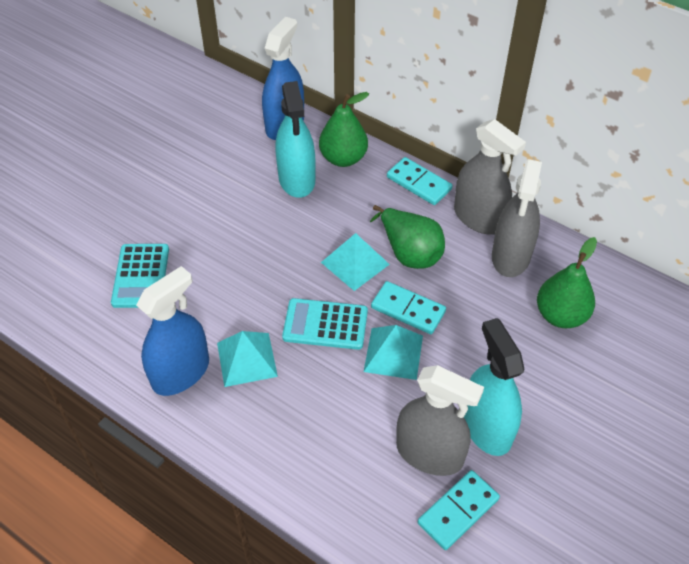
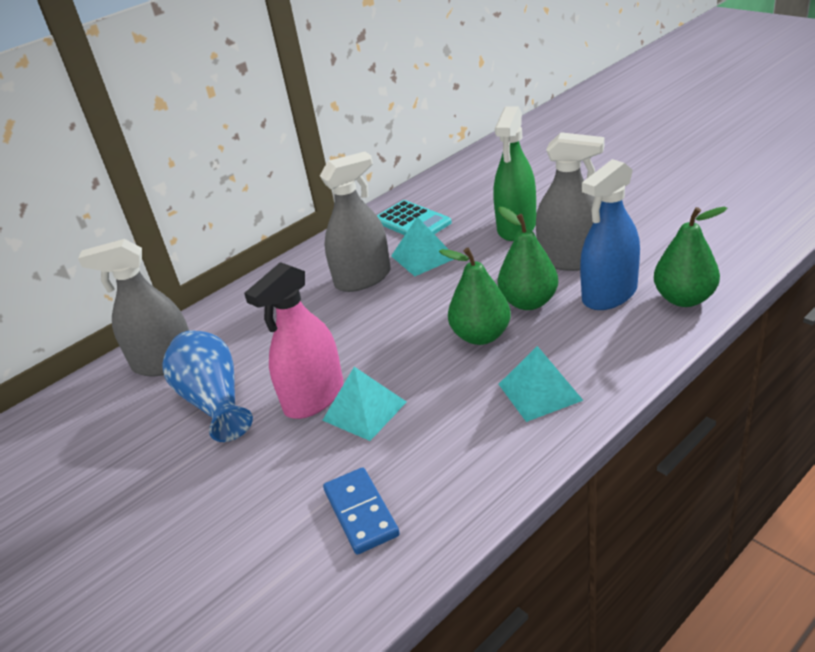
blue domino: none = 0 -> [323,467,400,554] = 1
blue spray bottle: [136,266,209,396] [262,17,304,140] = 2 -> [580,159,640,310] = 1
blue vase: none = 0 -> [162,330,253,442] = 1
green spray bottle: none = 0 -> [493,106,536,241] = 1
pink spray bottle: none = 0 -> [244,262,344,419] = 1
turquoise calculator: [111,244,169,308] [282,298,368,350] = 2 -> [377,200,452,235] = 1
turquoise domino: [371,281,446,334] [387,157,453,205] [418,470,500,550] = 3 -> none = 0
turquoise spray bottle: [275,81,315,198] [464,318,524,456] = 2 -> none = 0

